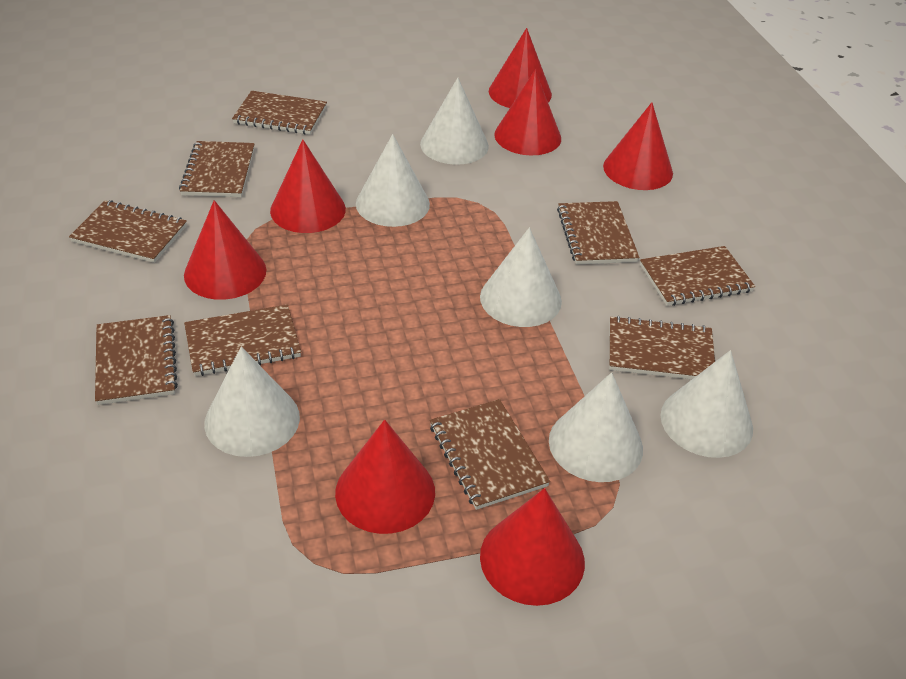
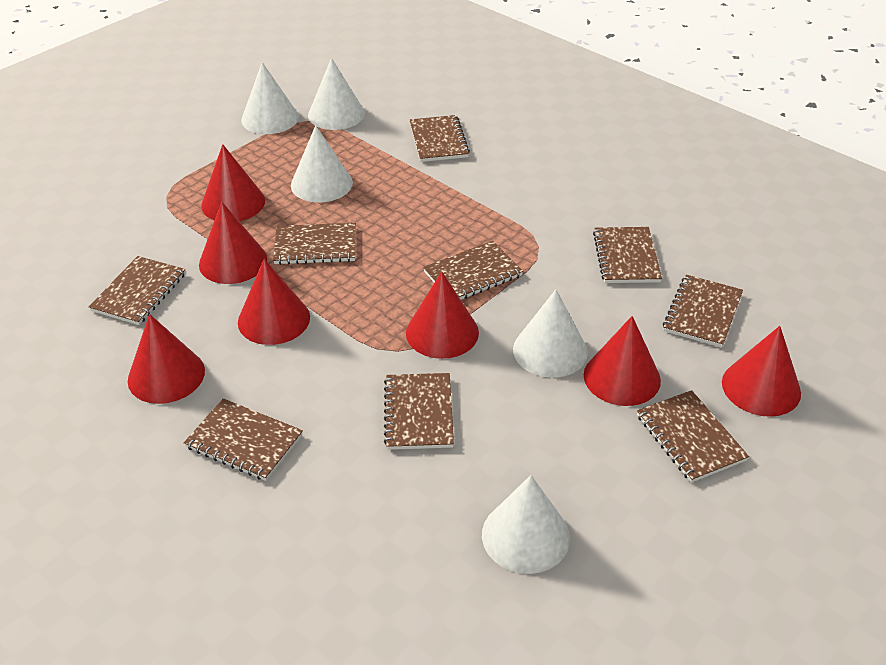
white cone: [204,346,300,457] [356,134,430,227] [420,78,489,165] [480,227,562,327] [549,372,643,482] [661,350,753,458] = 6 -> [241,62,299,134] [291,125,353,202] [308,58,365,130] [482,475,570,574] [513,289,588,378] = 5

